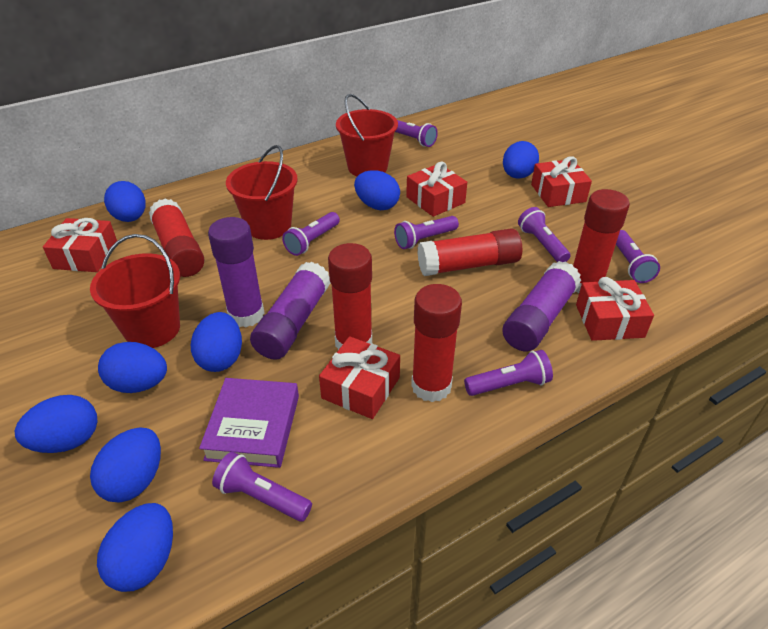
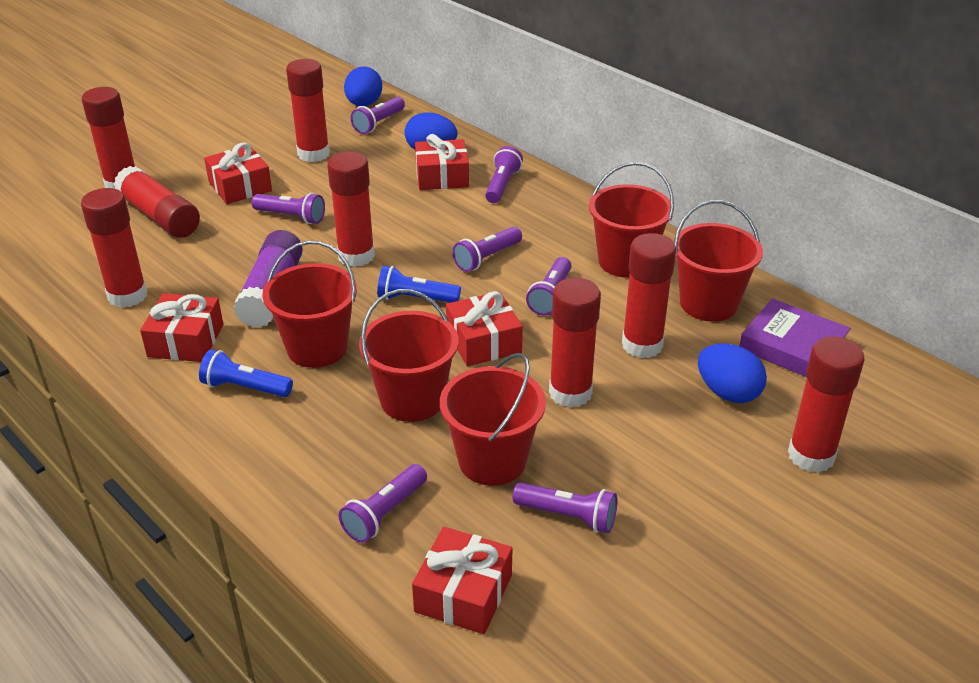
blue egg: [15,395,98,453] [90,427,161,502] [97,503,173,592] [98,342,167,393] [104,181,145,222] [191,312,242,372] [354,170,400,210] [503,141,539,179] = 8 -> [344,67,382,106] [405,113,457,149] [698,343,767,403] = 3
blue flashlight: none = 0 -> [199,349,293,397] [377,266,461,303] = 2
purple glue stick: [208,217,265,327] [250,262,330,360] [502,261,581,351] = 3 -> [233,230,303,328] = 1
red bucket: [90,234,180,348] [226,145,298,240] [336,94,398,176] = 3 -> [263,241,357,368] [359,289,459,422] [440,353,546,486] [589,162,674,278] [673,200,763,322] = 5
red glue stick: [149,198,204,277] [328,243,372,350] [411,284,462,402] [417,228,522,276] [573,189,630,293] = 5 -> [81,188,148,308] [82,87,135,189] [114,166,200,238] [286,59,330,162] [327,152,375,267] [549,278,601,408] [622,233,676,358] [788,336,865,473] = 8

